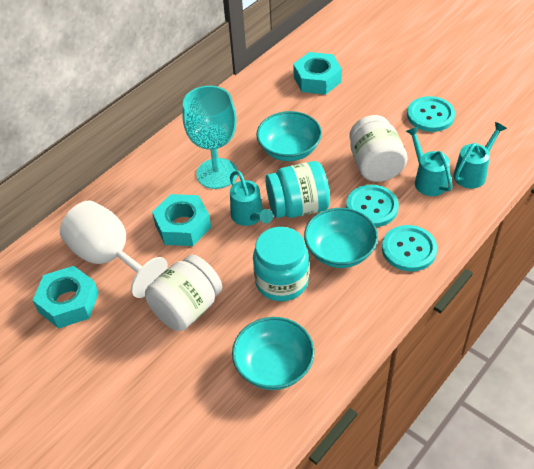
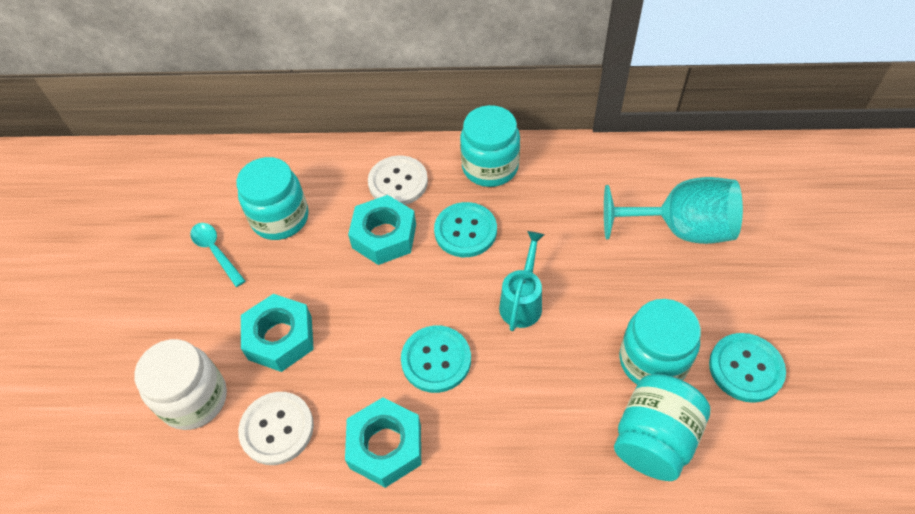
turquoise bowl: [232,317,314,390] [257,111,322,161] [304,208,378,268] = 3 -> none = 0
turquoise jar: [253,227,309,301] [265,161,330,218] = 2 -> [236,157,309,240] [460,105,520,187] [614,374,711,481] [619,299,701,384] = 4
turquoise spoon: none = 0 -> [190,223,245,287] = 1
turquoise watering can: [230,171,273,226] [406,127,452,196] [454,122,507,189] = 3 -> [499,231,545,331] = 1
white button: none = 0 -> [238,392,314,465] [368,156,428,205] = 2
white goblet: [60,201,168,298] = 1 -> none = 0
white jar: [145,255,222,331] [349,115,407,182] = 2 -> [134,339,227,430] = 1

